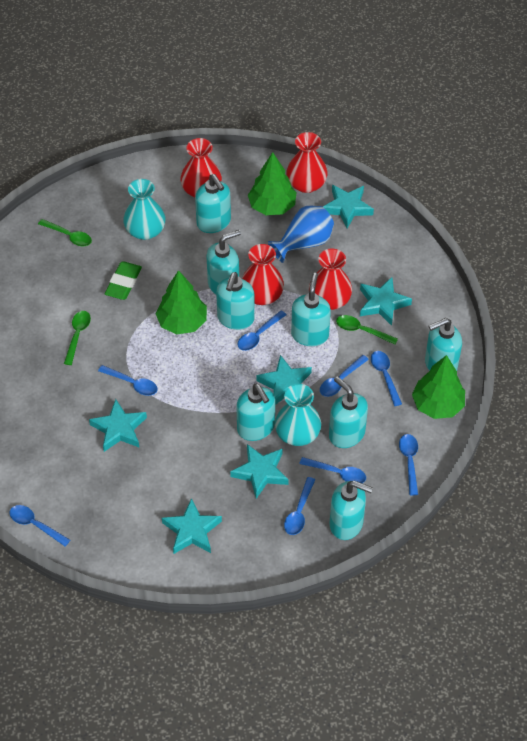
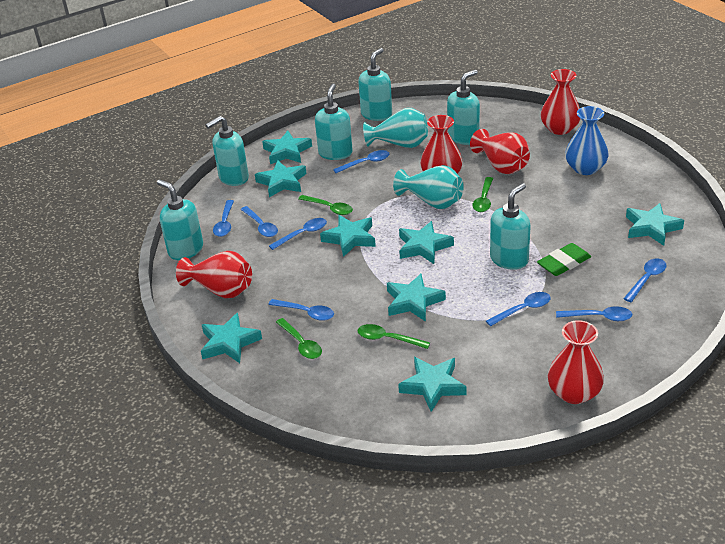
green spoon: [38,219,92,247] [64,311,91,365] [336,315,398,345] = 3 -> [276,318,322,359] [298,195,353,215] [357,324,430,349] [472,177,493,212] = 4
green tree: [155,270,207,334] [248,152,296,215] [412,355,465,419] = 3 -> none = 0
red vase: [180,138,222,197] [242,244,284,305] [286,132,328,193] [309,248,352,310] = 4 -> [176,251,252,298] [420,115,463,174] [470,129,530,174] [541,69,580,135] [548,320,604,404] = 5
turquoise soap dispenser: [195,174,231,233] [206,230,241,295] [216,272,255,330] [236,384,275,441] [291,273,331,346] [329,376,368,448] [330,481,373,540] [425,318,462,371] = 8 -> [157,179,203,260] [205,116,249,186] [315,83,353,160] [358,48,392,121] [447,70,480,145] [490,183,531,270] = 6
turquoise star: [89,399,147,452] [162,498,222,554] [230,444,289,499] [256,355,312,405] [323,185,374,228] [360,277,412,326] = 6 -> [201,313,262,363] [255,161,306,197] [262,131,312,164] [320,215,376,257] [387,274,446,322] [398,357,466,412] [399,221,454,264] [626,203,684,246] = 8

